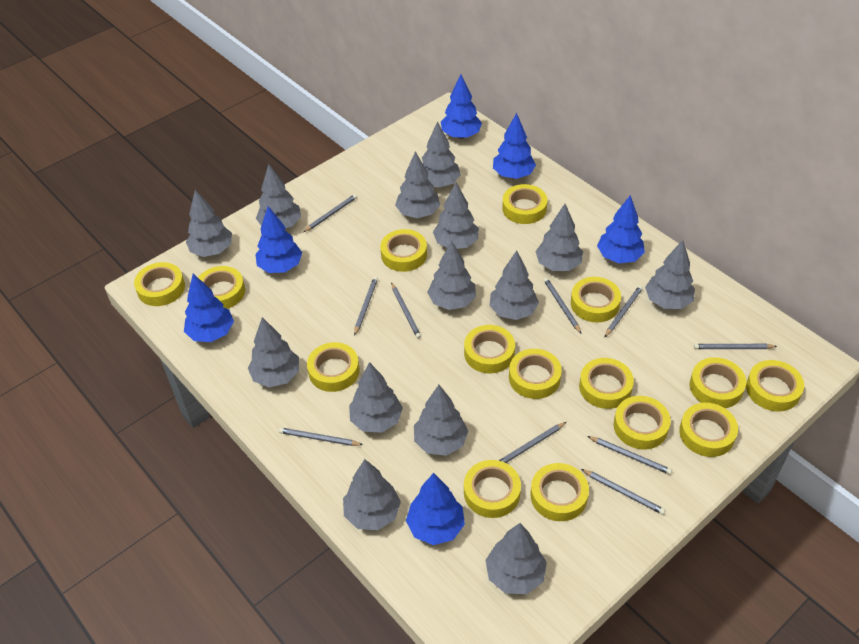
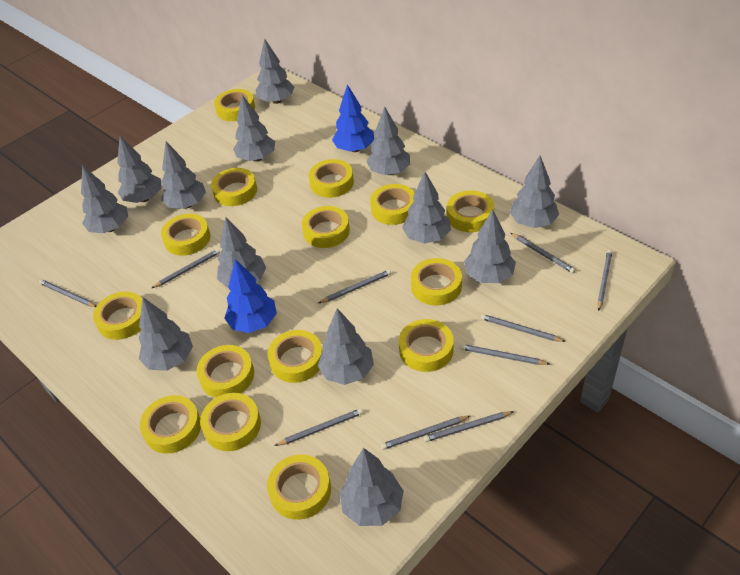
blue tree: [184,274,234,342] [255,206,302,273] [406,473,465,545] [441,74,482,139] [493,113,536,179] [597,195,645,263] = 6 -> [224,259,277,333] [332,84,374,152] = 2
grey tree: [186,190,232,257] [248,317,299,387] [256,164,301,228] [343,459,401,530] [349,362,403,433] [395,151,440,218] [414,385,468,456] [422,121,461,188] [427,241,476,310] [433,182,479,249] [485,523,547,594] [489,251,539,320] [535,204,583,271] [645,240,695,309] = 14 -> [81,165,128,233] [117,136,161,203] [139,297,193,371] [161,141,206,209] [217,217,266,288] [233,95,275,162] [256,39,294,104] [318,308,374,385] [340,448,404,526] [366,107,410,175] [402,172,451,244] [464,209,516,283] [510,156,559,228] = 13

